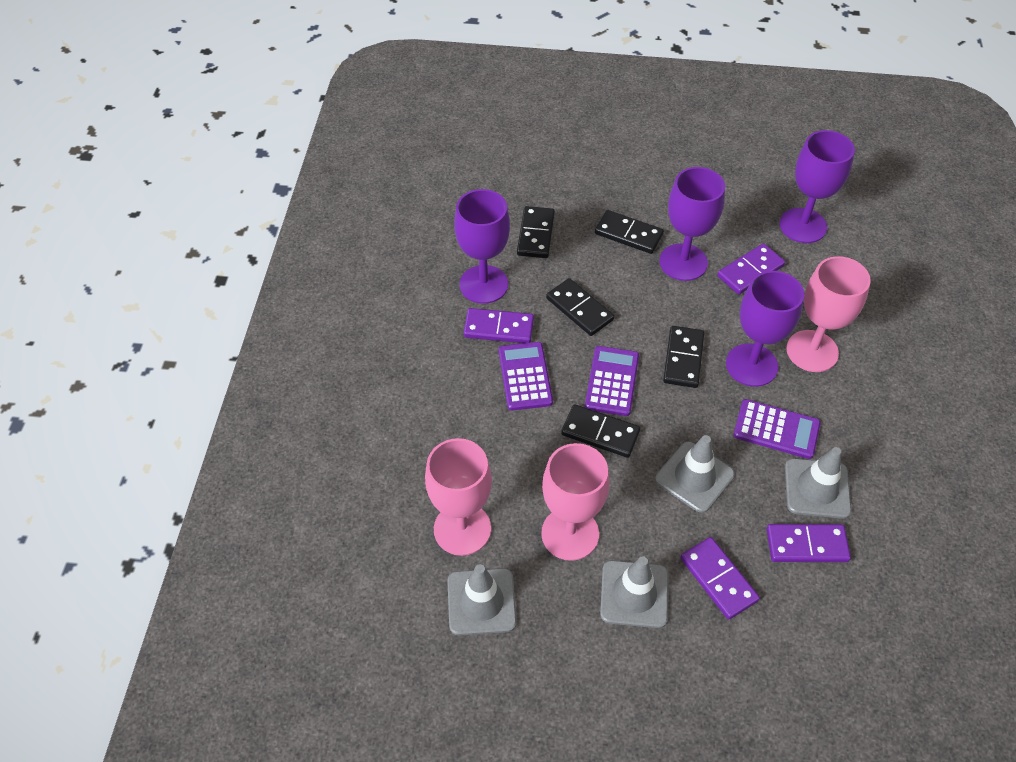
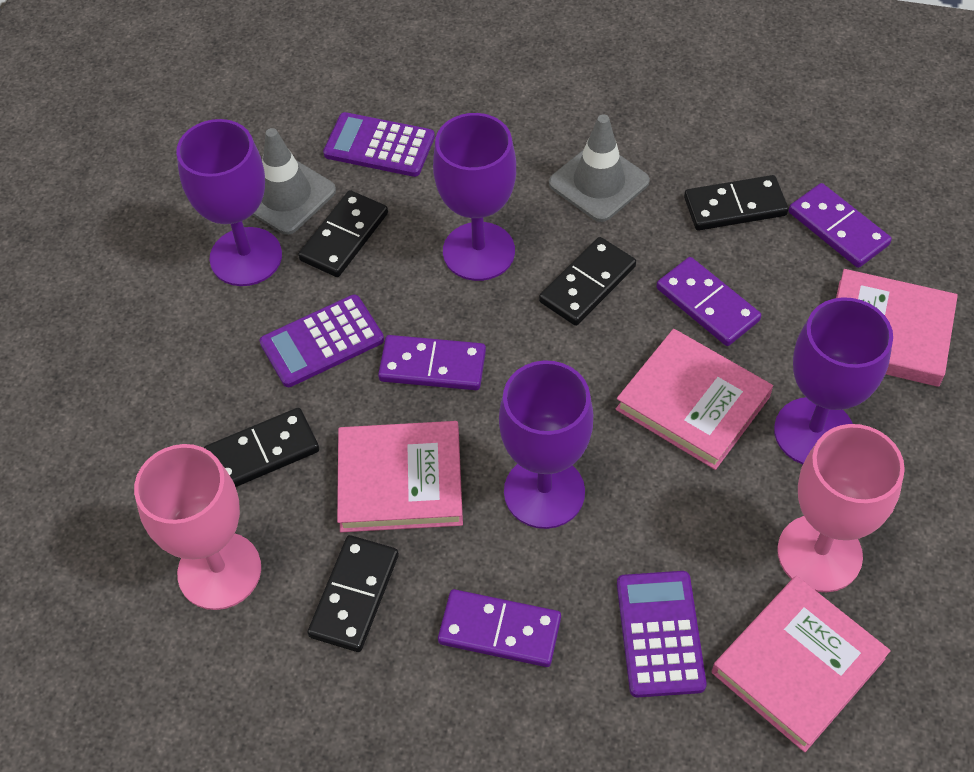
grey traffic cone: [447,564,517,635] [600,556,668,628] [655,435,735,513] [785,447,852,519] = 4 -> [252,128,336,235] [549,114,650,222] = 2
pink book: none = 0 -> [337,421,463,532] [616,329,773,470] [712,576,891,752] [836,269,958,387] = 4
pink goblet: [425,438,492,556] [541,443,609,561] [786,256,871,372] = 3 -> [134,444,261,610] [777,424,905,592] = 2

